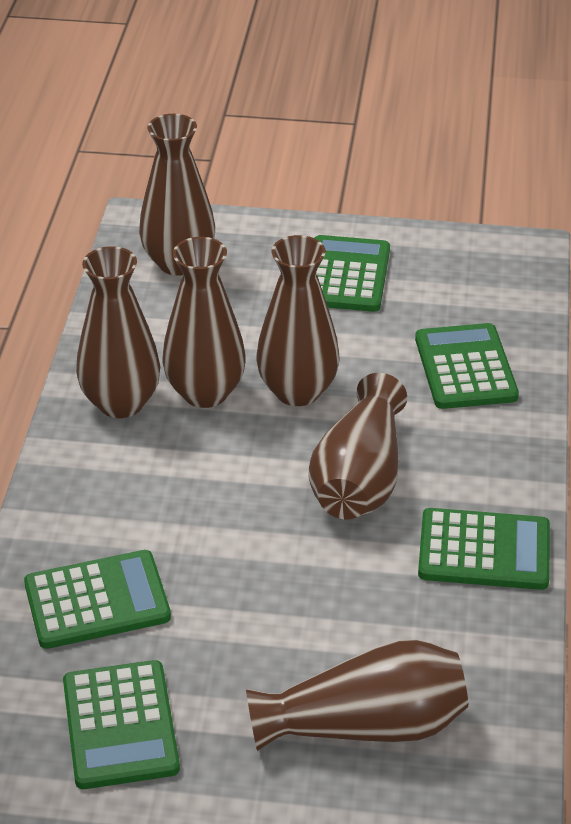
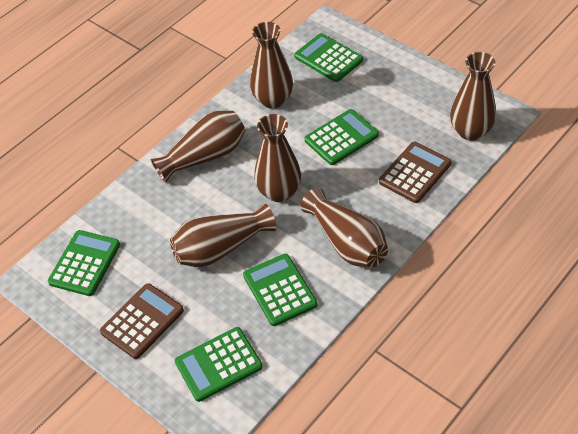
brown calculator: none = 0 -> [100,283,184,359] [379,142,451,203] = 2

